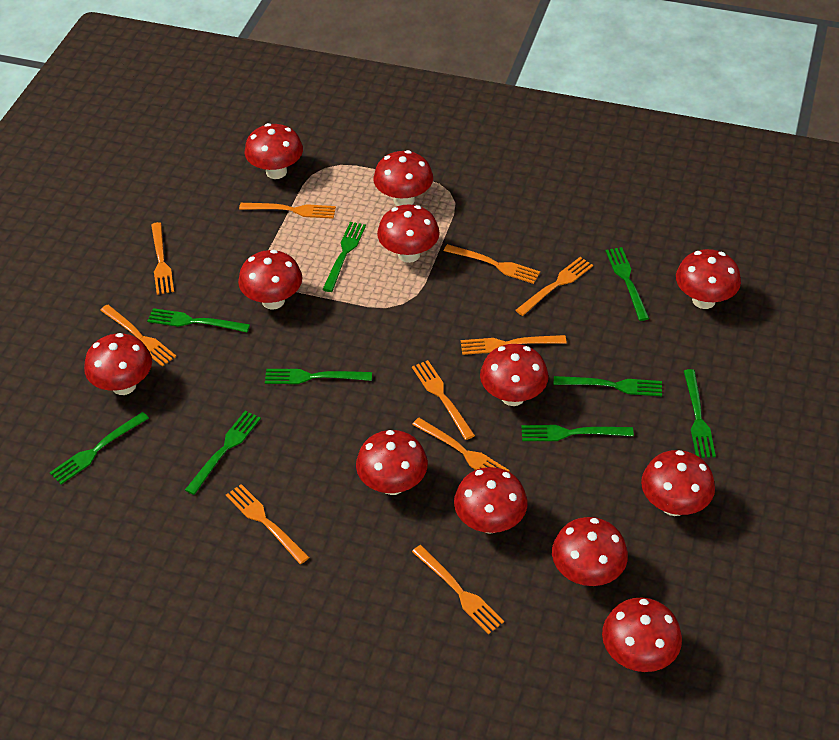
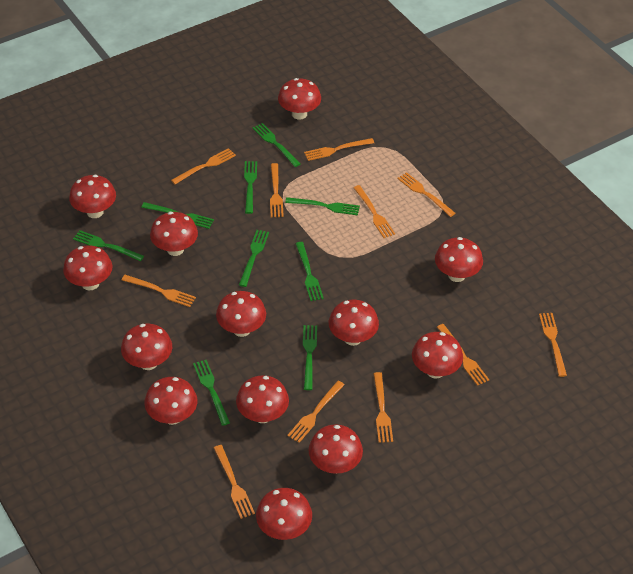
orange fork: [100,305,176,367] [151,222,174,295] [226,484,309,564] [239,203,336,219] [412,360,475,440] [412,418,510,472] [412,545,504,634] [444,244,540,284] [461,335,567,355] [515,257,593,316] = 10 -> [122,275,196,307] [171,148,236,184] [214,445,255,519] [270,163,284,217] [287,381,345,443] [304,138,374,161] [353,185,395,238] [373,372,393,443] [397,172,455,217] [437,324,489,386] [539,313,567,377] = 11
red mushroom: [84,333,152,395] [238,250,302,310] [245,123,303,179] [356,430,428,495] [373,150,433,206] [377,204,440,263] [454,467,528,534] [480,344,549,406] [552,517,628,586] [602,597,682,672] [641,450,715,516] [676,249,741,309] = 12 -> [63,245,113,290] [69,175,116,218] [121,324,172,370] [144,377,198,425] [150,212,198,256] [216,291,266,337] [236,375,289,423] [256,488,312,540] [278,78,321,120] [309,425,363,474] [329,300,379,346] [412,332,463,379] [435,237,483,282] = 13

